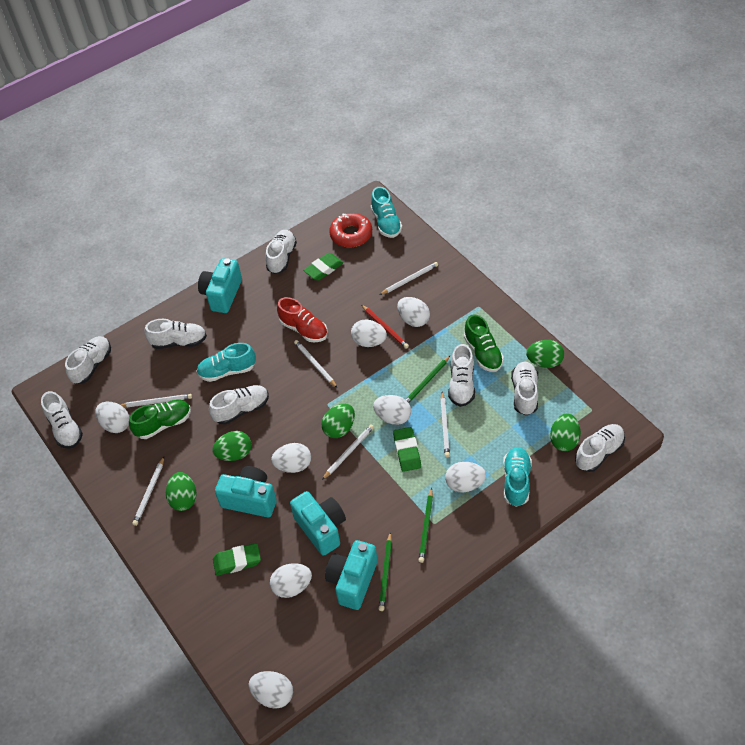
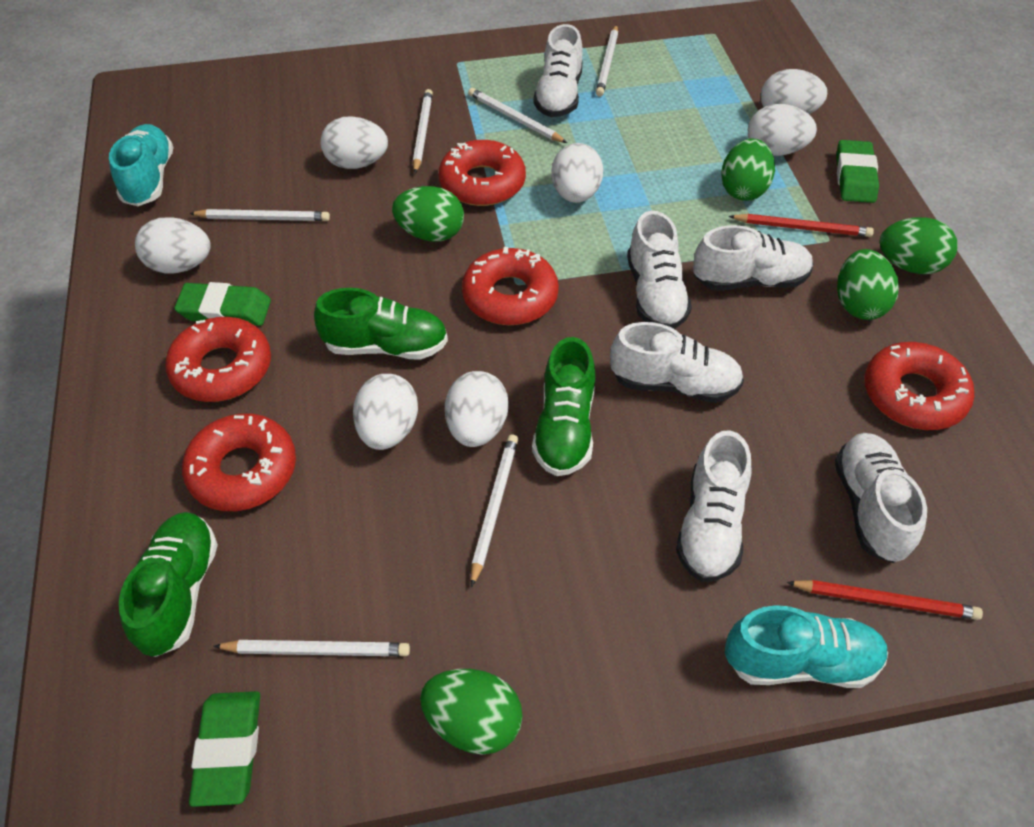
green pencil: [379,532,392,611] [405,356,450,403] [418,488,433,563] = 3 -> none = 0
green shoe: [129,400,191,439] [464,314,504,372] = 2 -> [119,512,218,657] [314,288,448,360] [532,337,595,476] = 3
red donut: [329,213,372,247] = 1 -> [165,317,271,402] [182,414,296,511] [439,140,526,206] [462,247,559,325] [865,342,974,430] = 5
red pencil: [362,305,409,349] = 1 -> [729,214,874,237] [787,580,983,620] = 2
red shoe: [277,297,328,342] = 1 -> none = 0
turquoise camera: [198,258,242,313] [215,466,277,517] [290,491,346,556] [325,540,378,610] = 4 -> none = 0
turquoise shoe: [196,343,256,382] [371,187,402,238] [503,447,532,507] = 3 -> [109,124,174,206] [725,605,888,688] = 2
white egg: [95,402,129,433] [249,671,293,709] [270,563,312,598] [271,443,311,473] [351,319,387,347] [373,395,411,425] [397,297,430,327] [445,462,486,493] = 8 -> [135,217,211,274] [320,116,388,169] [353,374,418,450] [445,371,509,447] [551,143,603,203] [748,104,817,156] [761,69,827,114] = 7
white shoe: [41,391,83,449] [65,336,111,384] [144,319,207,349] [209,385,269,425] [265,230,297,274] [448,344,475,407] [511,362,538,415] [575,424,625,472] = 8 -> [533,24,583,117] [610,322,744,403] [627,211,692,329] [676,431,751,582] [693,225,814,290] [835,433,927,563] = 6

